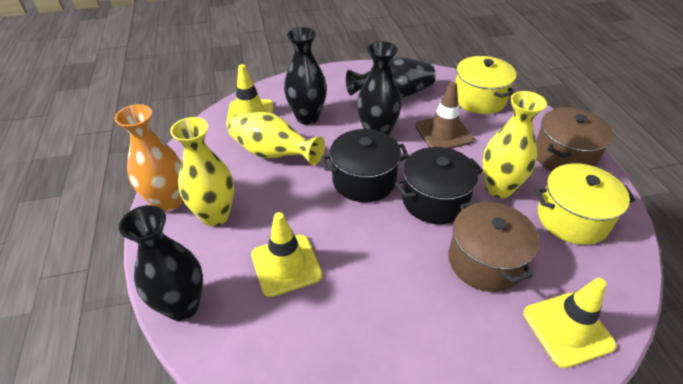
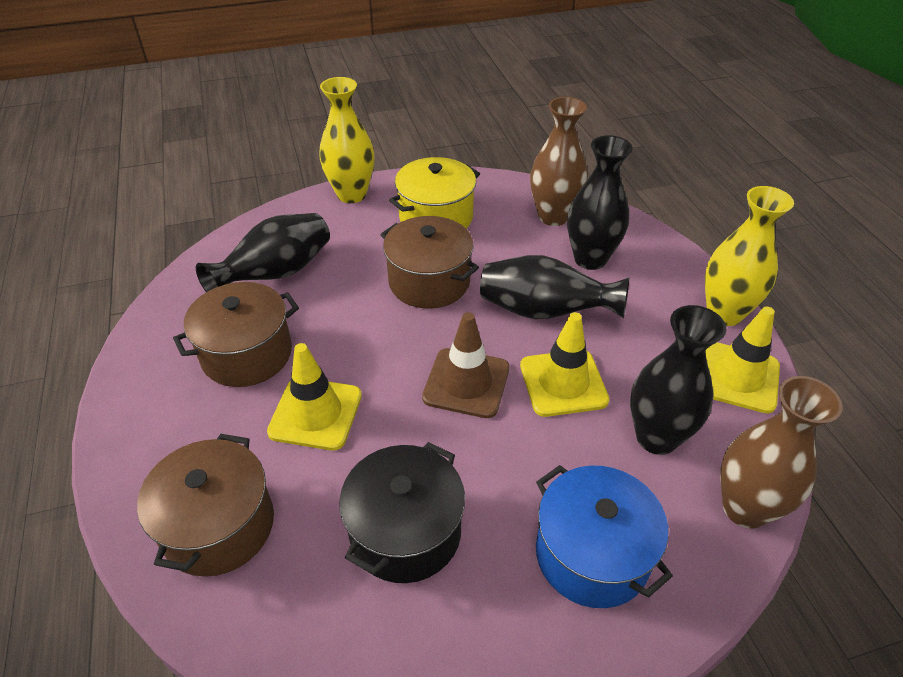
black pot: [321,129,409,202] [395,147,483,224] = 2 -> [339,442,465,583] = 1
blue pot: none = 0 -> [536,465,673,608] = 1
brown pot: [448,200,540,292] [536,107,613,171] = 2 -> [137,434,274,577] [173,282,299,387] [380,216,479,308] = 3
brown vase: none = 0 -> [530,97,587,226] [720,376,843,528] = 2
orange vase: [114,104,182,212] = 1 -> none = 0
yellow pot: [456,56,516,114] [535,163,636,245] = 2 -> [389,157,480,229] = 1
yellow vase: [170,117,234,226] [228,112,325,165] [483,91,547,198] = 3 -> [319,77,375,203] [705,186,794,326] = 2

